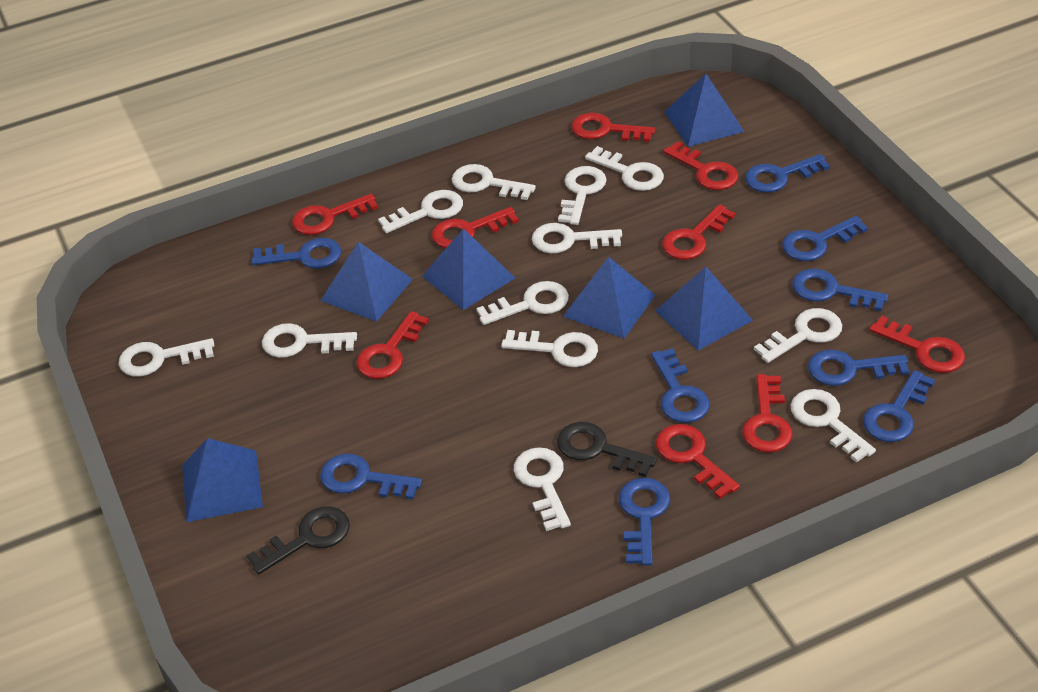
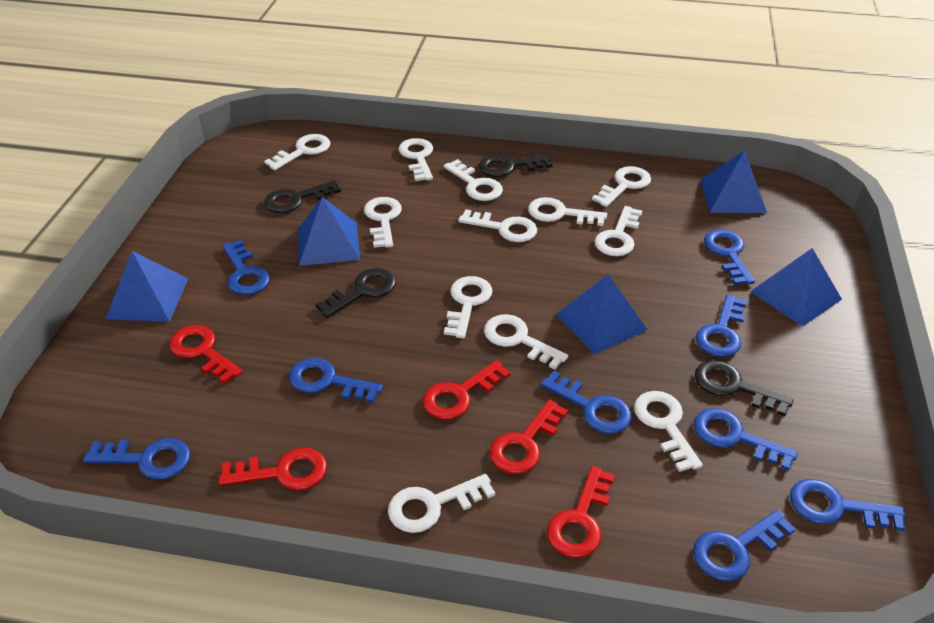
black key: [247,506,350,575] [557,422,657,477] = 2 -> [264,180,341,213] [315,268,396,318] [479,155,553,177] [695,360,793,416] = 4
blue pyramid: [182,438,263,522] [320,242,413,322] [422,229,515,310] [563,257,655,339] [655,267,753,350] [664,74,745,147] = 6 -> [106,251,188,322] [298,197,360,266] [556,275,648,354] [700,150,767,213] [750,248,842,326] = 5
red key: [292,194,378,235] [356,311,429,379] [432,207,519,248] [571,113,655,142] [656,424,740,499] [662,204,736,260] [663,141,739,190] [742,374,793,452] [869,316,965,373] = 9 -> [169,325,243,384] [219,447,327,490] [422,360,510,420] [490,399,568,474] [547,466,615,558] = 5

